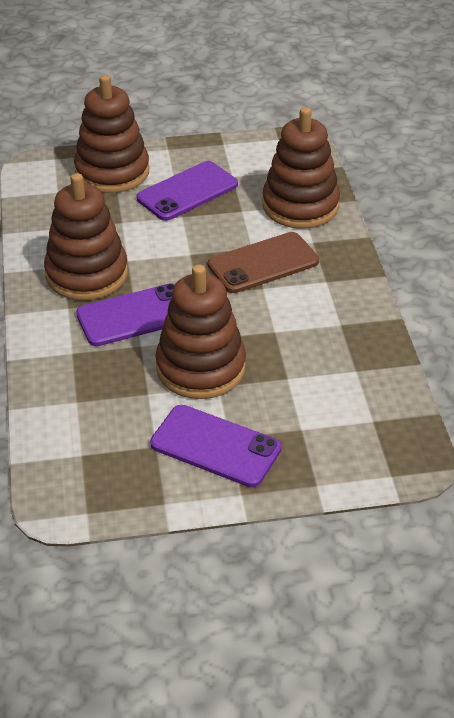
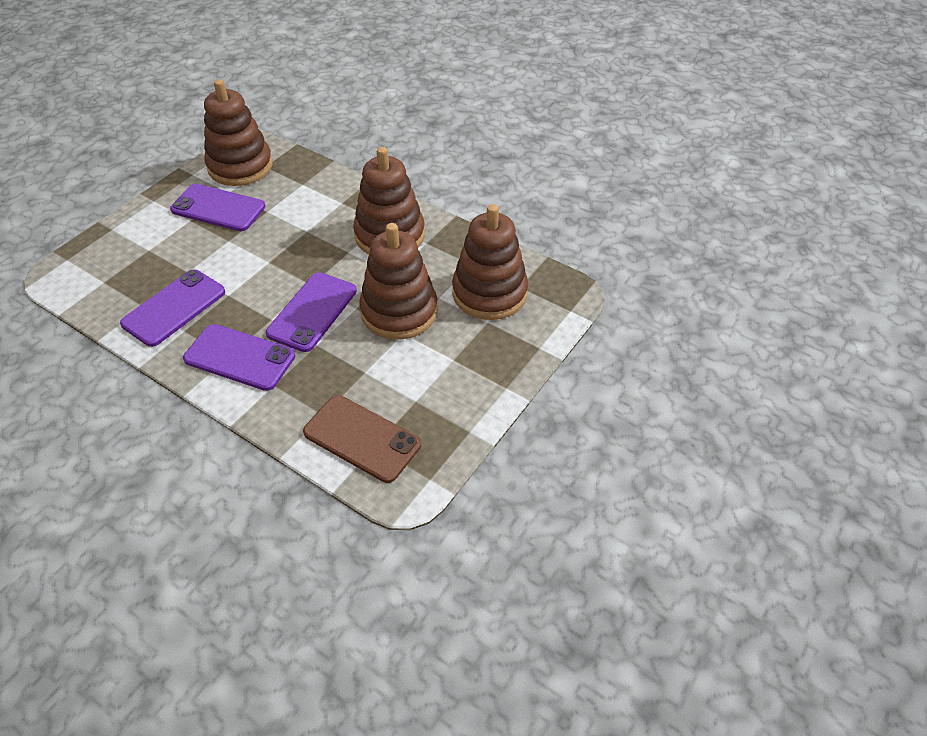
purple phone: [76,283,175,346] [136,161,238,221] [150,405,282,487] = 3 -> [120,270,225,347] [170,184,265,231] [183,324,296,391] [266,273,357,352] = 4

